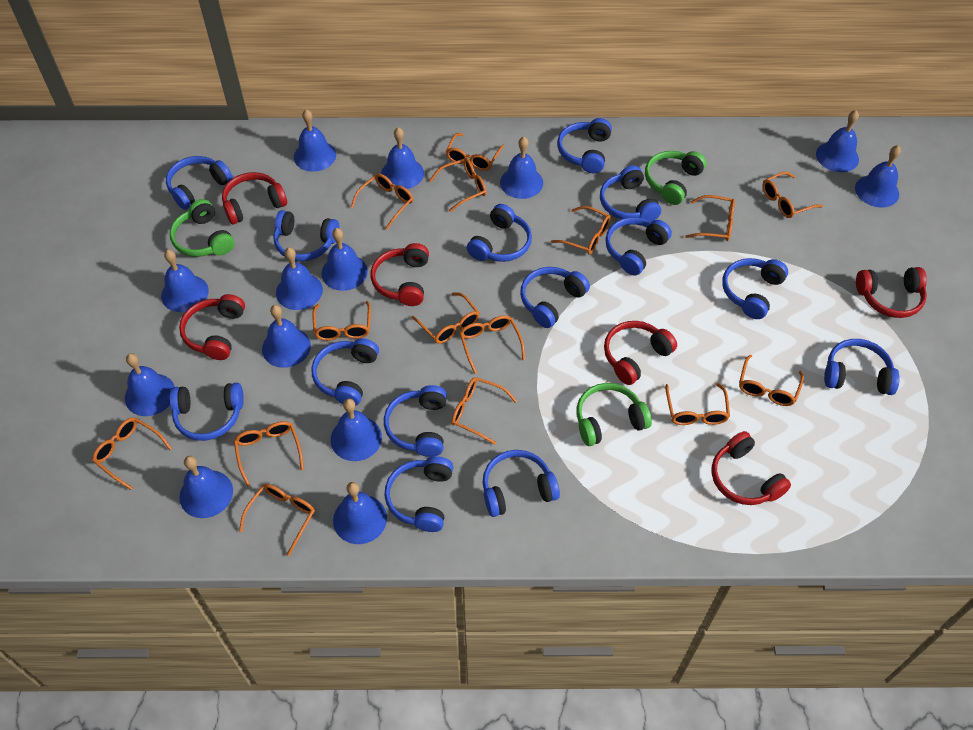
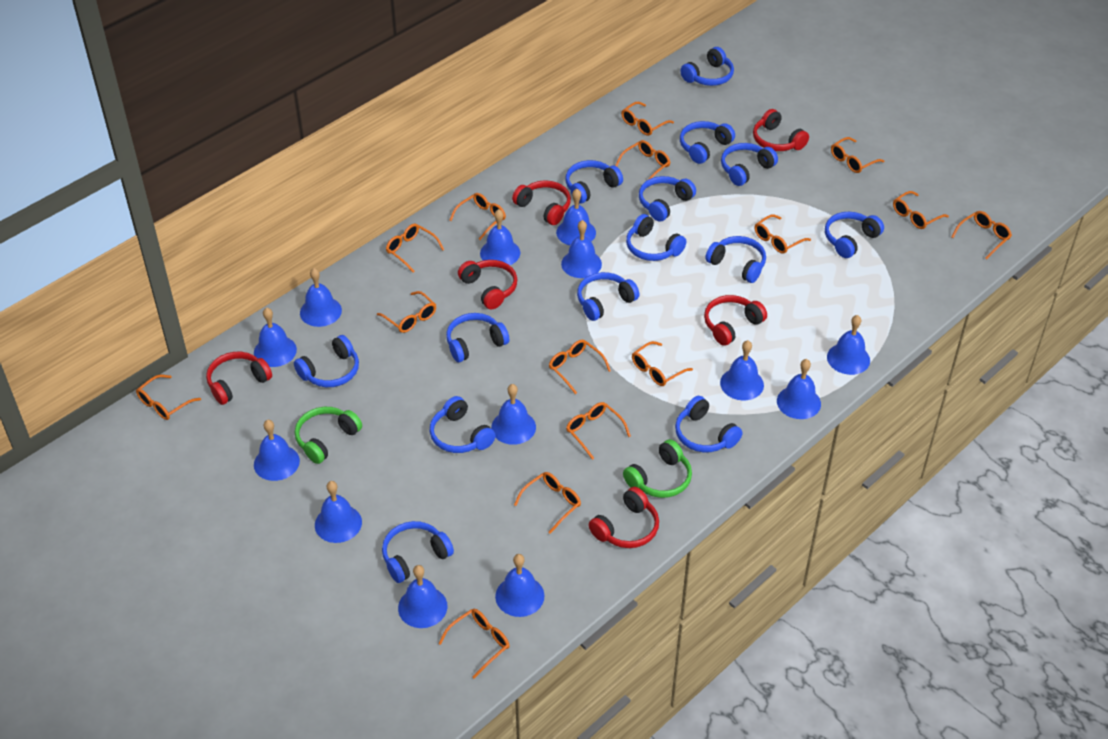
green headphones: [170,199,235,257] [577,383,652,446] [645,151,706,205] = 3 -> [295,407,362,464] [623,439,692,498] = 2

